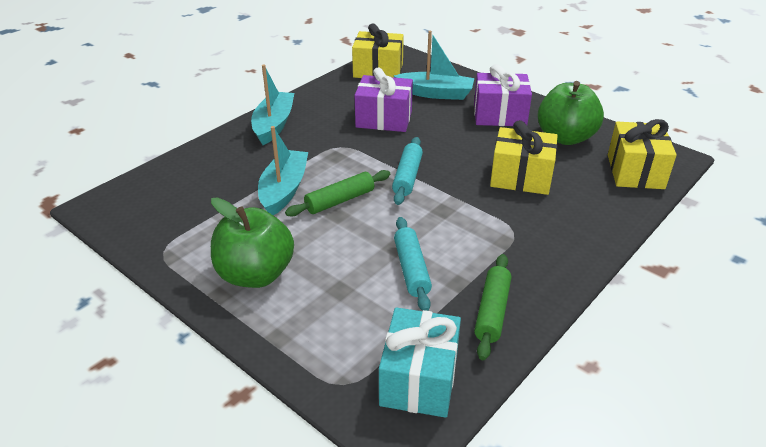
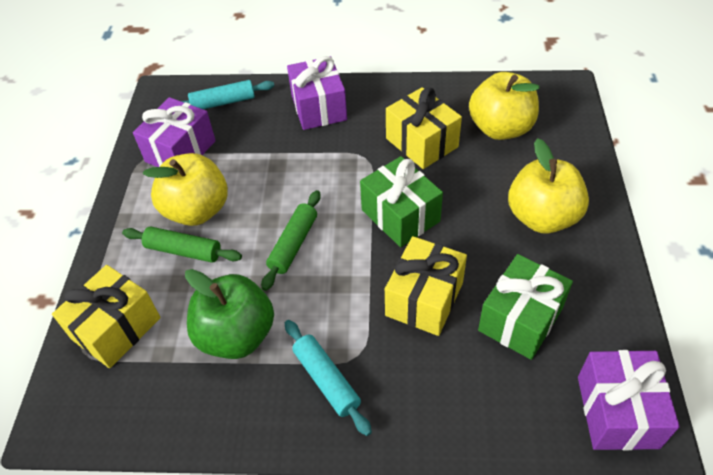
green apple: [211,197,294,288] [538,81,604,145] = 2 -> [185,269,274,359] = 1
green gift: none = 0 -> [360,156,443,247] [478,254,573,360] = 2
purple gift: [355,67,413,132] [474,64,532,126] = 2 -> [133,97,216,167] [287,56,347,130] [578,350,680,450] = 3
turquoise boat: [251,64,294,145] [258,126,308,215] [394,31,474,100] = 3 -> none = 0
turquoise gift: [379,307,461,418] = 1 -> none = 0
yellow apple: none = 0 -> [143,153,228,226] [469,72,539,140] [508,138,589,234] = 3

